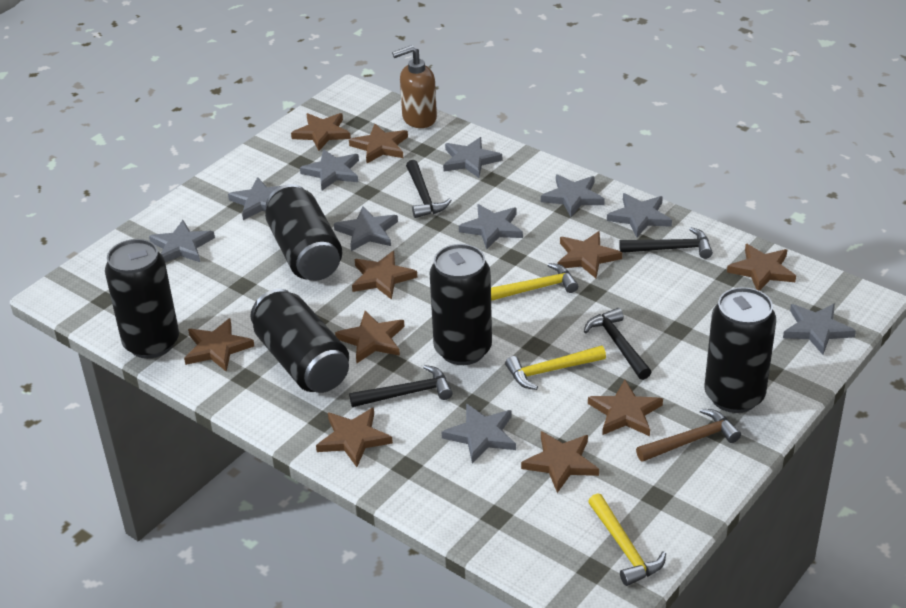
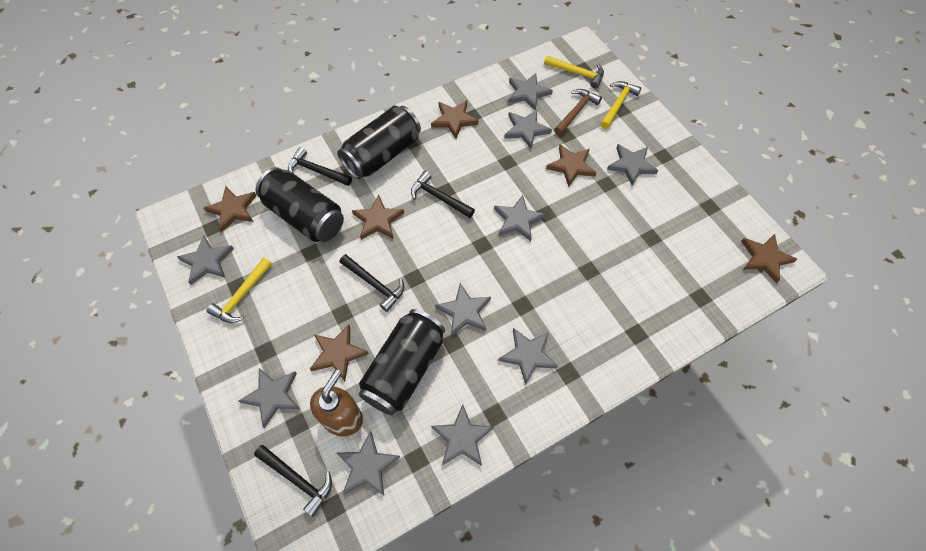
black can: [105,239,179,359] [251,289,349,393] [265,184,343,281] [430,244,492,365] [704,287,776,413] = 5 -> [256,167,344,242] [337,106,421,179] [359,309,445,416] = 3
brown star: [184,318,254,372] [291,113,351,151] [316,407,393,467] [335,311,405,363] [349,124,408,163] [352,251,417,300] [521,431,599,493] [557,231,622,278] [588,380,663,436] [727,244,796,291] = 10 -> [204,186,257,232] [310,325,369,381] [352,195,404,240] [431,100,478,139] [546,145,596,187] [741,234,797,283] = 6

